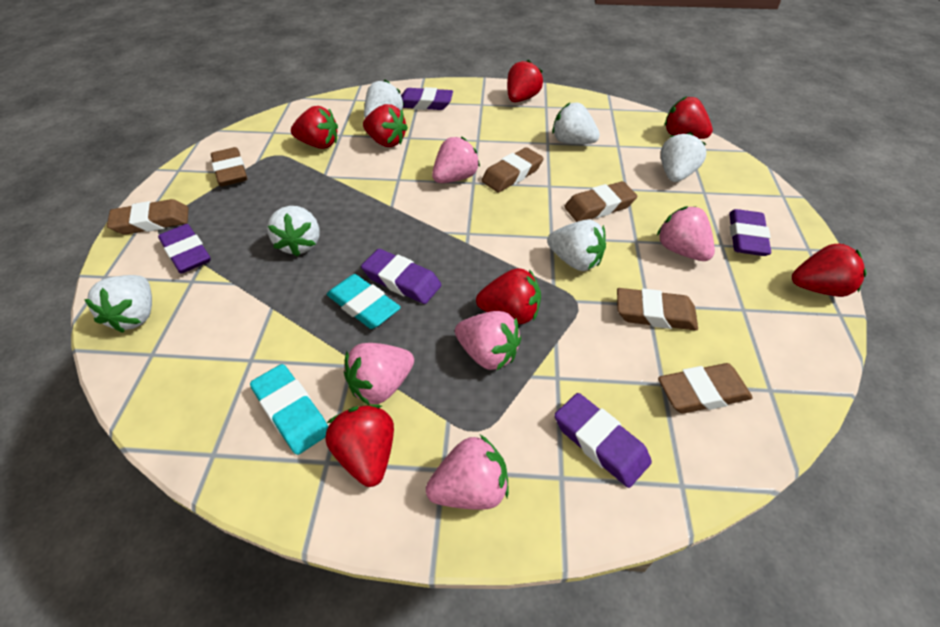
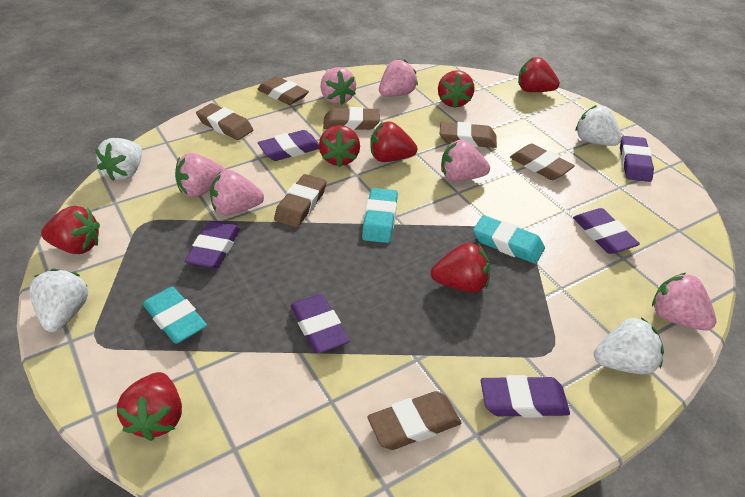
brown eraser: [107,199,188,235] [211,147,248,187] [481,147,544,192] [564,181,637,222] [617,288,698,330] [658,363,753,414] = 6 -> [196,103,253,140] [258,76,309,105] [274,174,326,227] [323,107,380,130] [367,391,461,450] [440,122,497,148] [510,144,575,180] = 7
pink strawberry: [344,343,414,405] [426,435,509,510] [432,136,480,183] [455,311,521,370] [657,206,715,261] = 5 -> [175,153,226,197] [210,170,264,215] [321,67,356,105] [379,59,418,96] [441,140,490,181] [652,273,716,331] = 6
purple eraser: [158,224,211,274] [361,249,441,304] [401,87,453,110] [554,393,652,488] [729,209,771,256] = 5 -> [185,221,240,269] [258,130,319,161] [291,294,349,353] [481,375,570,418] [573,208,640,254] [620,136,654,182] = 6
turquoise eraser: [250,364,328,455] [327,274,401,329] = 2 -> [143,287,207,344] [362,188,398,243] [473,215,545,264] = 3
white strawberry: [84,275,152,333] [267,206,320,257] [364,79,404,118] [547,219,606,271] [552,102,600,144] [661,132,707,182] = 6 -> [29,268,88,332] [95,138,142,181] [575,105,622,146] [594,317,664,374] = 4

